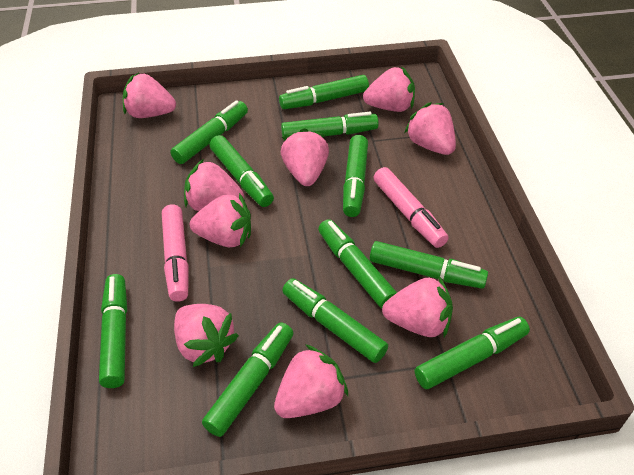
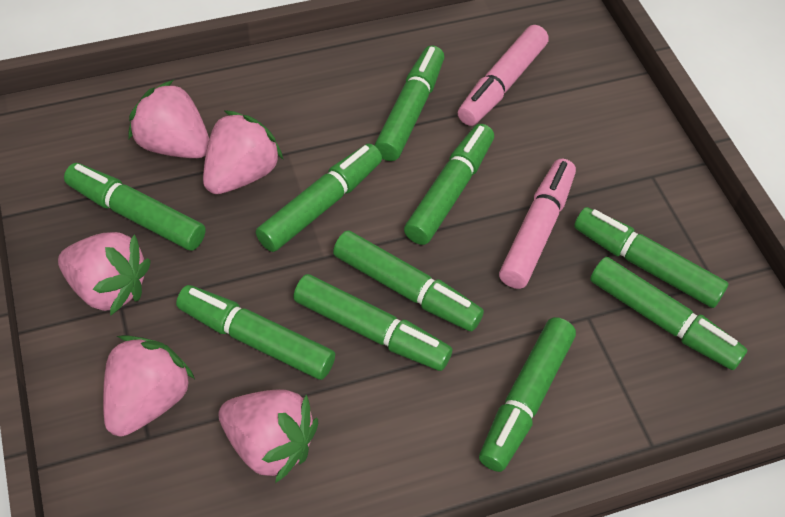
green marker: [99,274,127,388] [170,100,248,164] [202,322,293,437] [209,135,274,207] [279,75,369,109] [281,112,379,141] [282,278,388,363] [318,219,397,308] [343,135,368,217] [370,241,488,289] [415,317,530,389] = 11 -> [64,163,205,251] [176,285,335,380] [256,143,382,252] [293,274,452,371] [333,230,484,331] [374,45,444,161] [404,124,494,245] [479,317,576,472] [574,207,729,308] [590,257,747,370] = 10
pink strawberry: [123,72,176,118] [174,304,239,367] [184,159,244,211] [190,193,251,247] [274,344,348,418] [281,128,329,186] [363,66,415,112] [382,276,453,337] [404,102,456,155] = 9 -> [58,232,151,316] [103,335,195,437] [128,80,209,158] [203,110,284,194] [218,389,318,483] = 5

